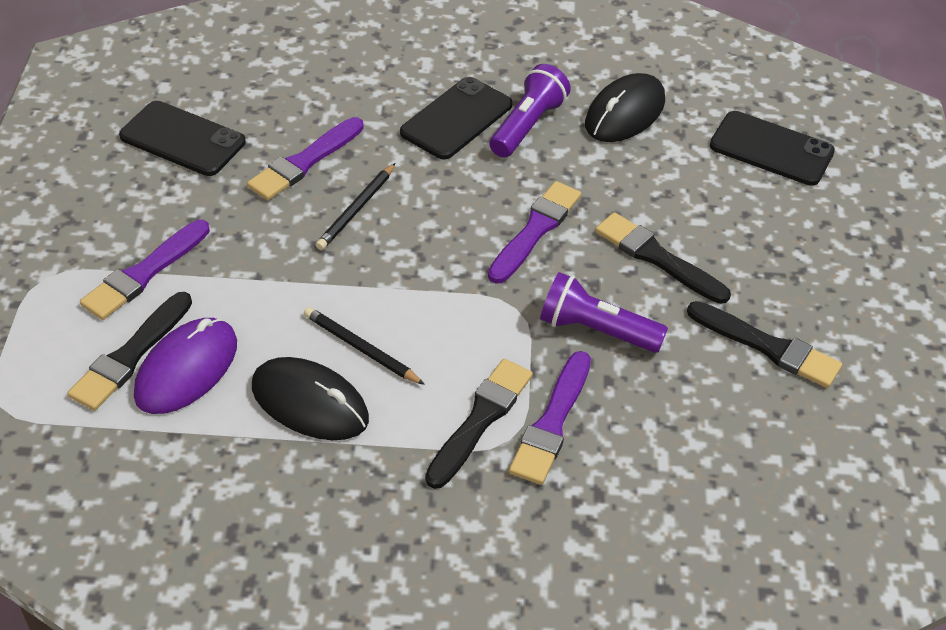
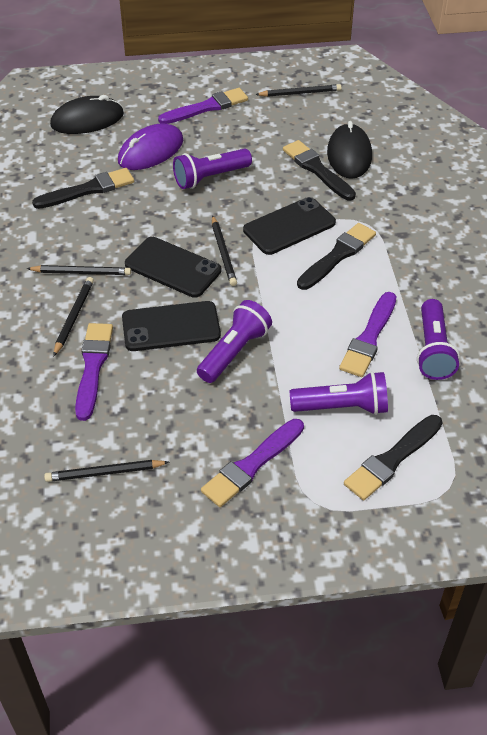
black pencil: [304,307,425,385] [316,163,395,250] = 2 -> [26,265,131,275] [44,460,169,482] [53,277,94,357] [212,215,237,286] [255,84,342,97] = 5
purple flashlight: [489,64,571,157] [540,272,668,353] = 2 -> [173,149,252,189] [197,300,272,383] [289,371,388,415] [417,299,460,380] = 4

